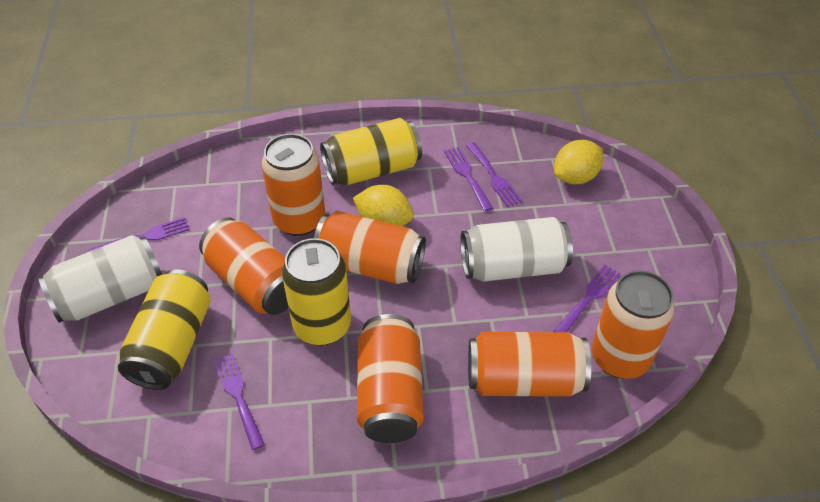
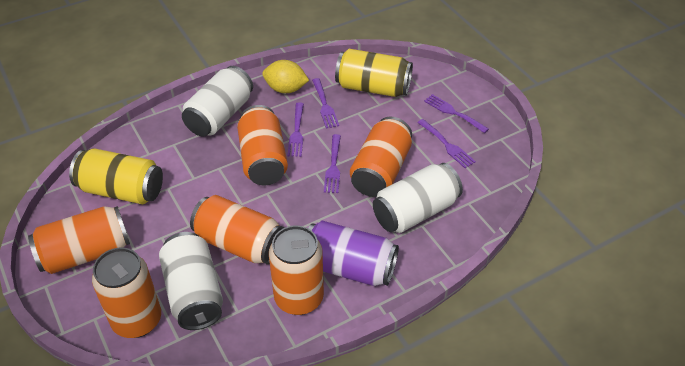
purple can: none = 0 -> [308,221,399,286] = 1
white can: [38,235,162,323] [460,217,573,282] = 2 -> [159,232,223,330] [182,66,253,137] [373,163,463,233] = 3
yellow can: [118,269,211,390] [282,238,351,346] [320,118,422,185] = 3 -> [69,148,163,204] [335,49,413,97] = 2
yellow lemon: [353,185,414,226] [554,140,603,184] = 2 -> [262,60,309,93] = 1

